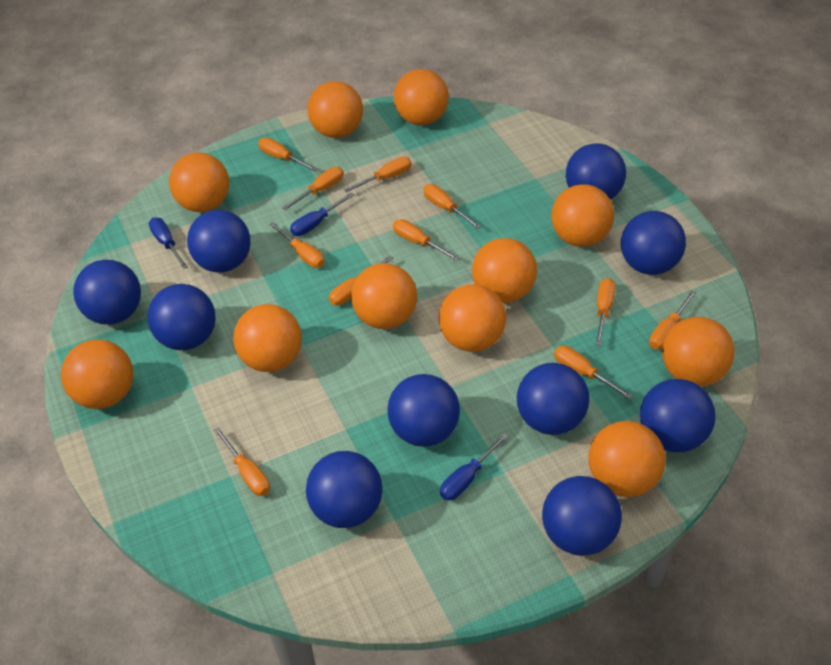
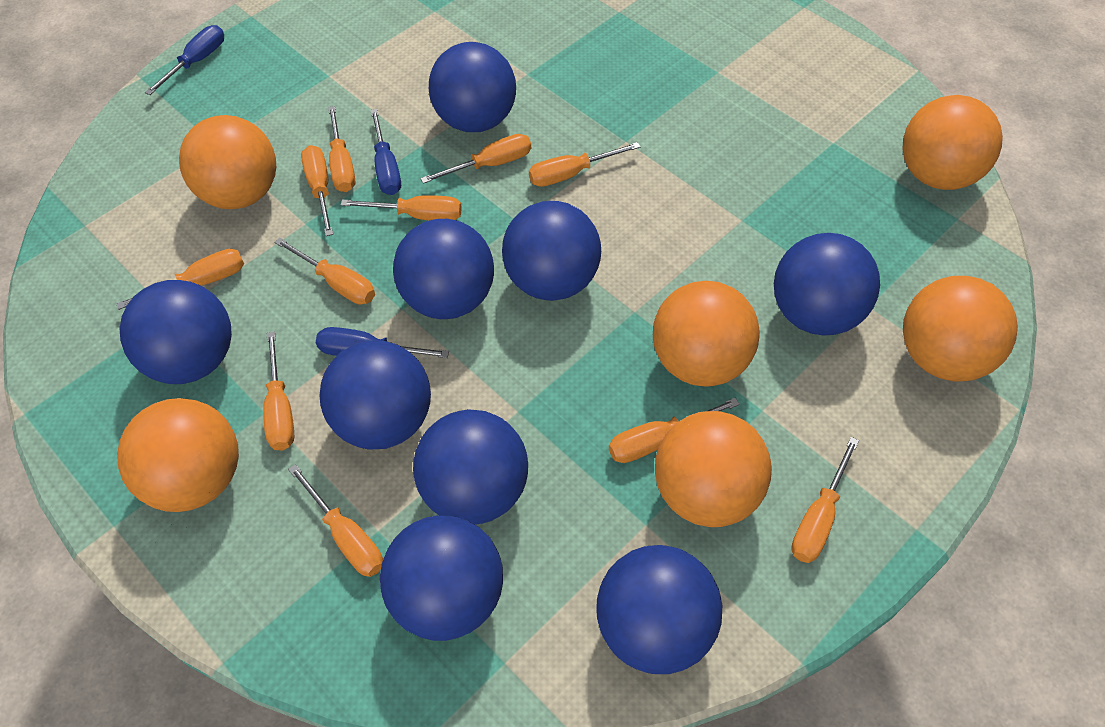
blue ball: [73,260,141,325] [147,284,216,350] [187,210,251,272] [306,451,382,528] [387,374,460,447] [517,363,589,435] [542,476,622,556] [566,144,626,200] [621,211,686,275] [640,379,716,452] = 10 -> [120,280,232,384] [319,340,431,449] [380,515,503,641] [393,219,494,319] [413,409,528,525] [429,42,516,132] [502,201,601,301] [597,545,722,674] [774,233,880,336] = 9
orange ball: [61,339,134,409] [169,153,229,212] [234,304,302,372] [308,81,363,138] [351,263,417,329] [394,69,449,125] [439,285,506,352] [472,238,537,303] [551,184,614,247] [589,421,665,497] [662,317,734,387] = 11 -> [117,398,239,512] [179,115,276,209] [653,281,760,387] [655,411,772,527] [902,95,1003,190] [903,276,1018,382] = 6

